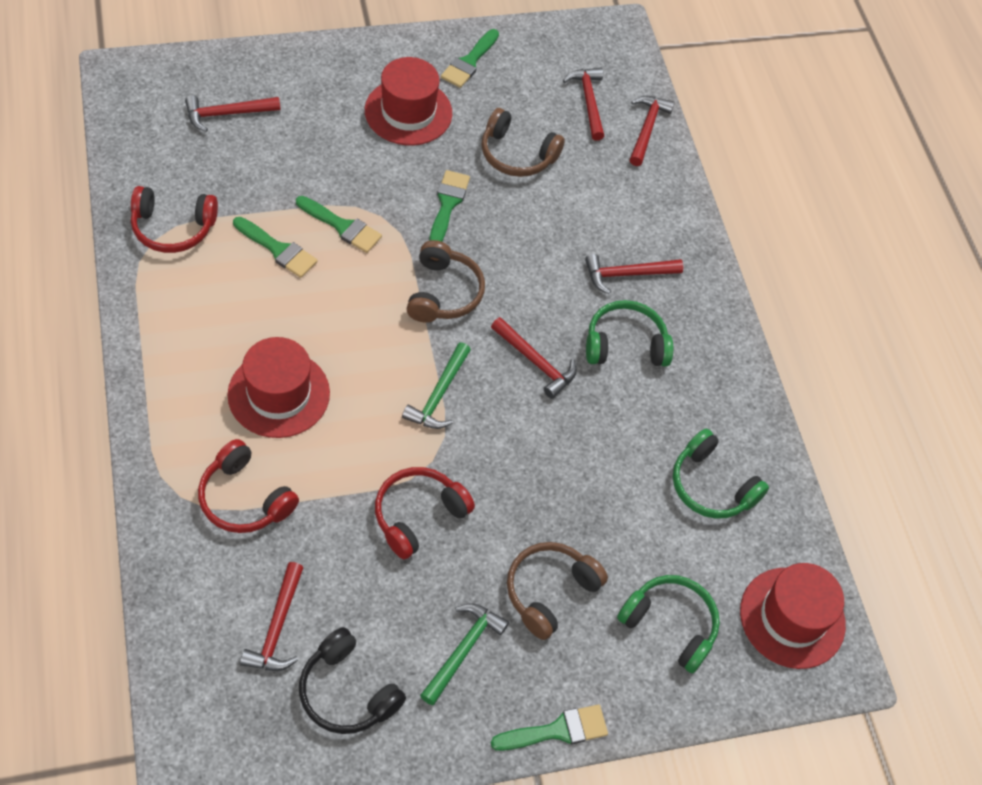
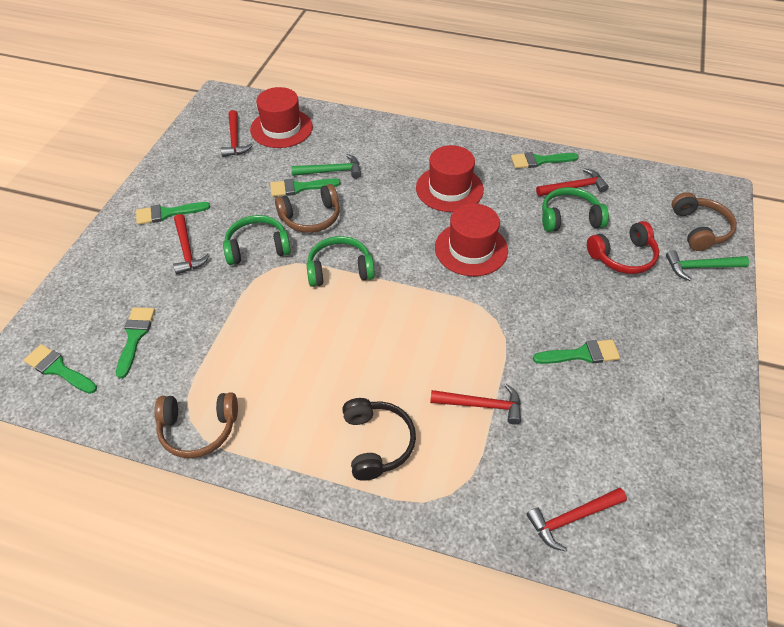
green brush: [233,217,318,278] [296,196,382,253] [429,170,470,242] [441,29,499,88] [491,705,608,751] = 5 -> [24,344,97,394] [116,307,155,379] [136,202,210,225] [270,178,341,197] [511,152,579,168] [533,340,620,364] = 6
red hammer: [185,95,281,132] [240,562,304,671] [491,317,577,399] [563,68,604,141] [585,254,683,294] [630,96,675,166] = 6 -> [173,214,210,274] [221,110,253,157] [430,384,521,425] [526,488,627,551] [536,169,609,196] = 5
red headphones: [131,186,218,253] [198,439,299,533] [375,467,475,559] = 3 -> [587,221,659,274] = 1

